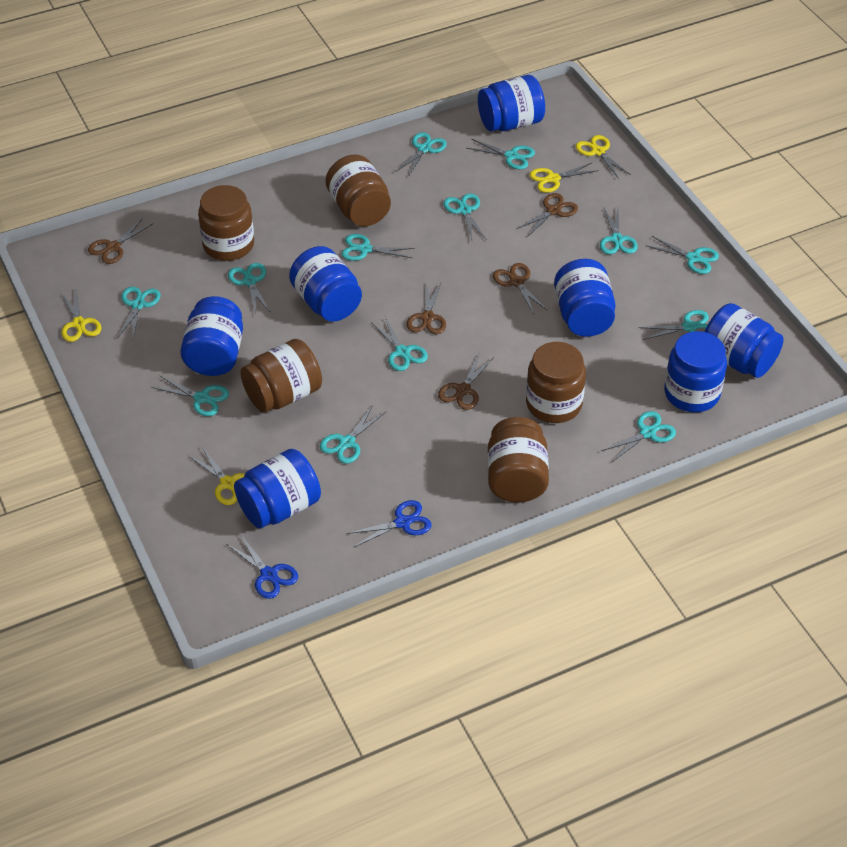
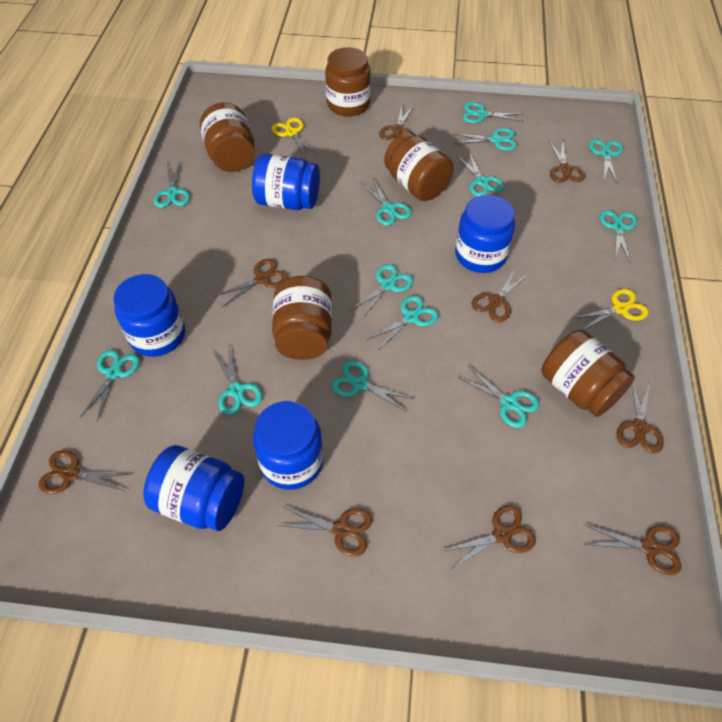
blue jar: [180,296,243,376] [234,449,321,528] [289,246,362,322] [478,75,545,131] [554,259,615,337] [664,331,727,412] [705,303,784,378] = 7 -> [113,274,185,357] [143,445,244,531] [252,153,320,210] [253,401,324,490] [455,195,515,273] = 5
blue scissors: [227,535,298,599] [347,500,432,547] = 2 -> none = 0
brown scissors: [88,218,152,264] [407,283,446,334] [438,354,494,410] [493,263,548,314] [516,193,578,237] = 5 -> [38,450,130,494] [214,259,288,307] [277,507,372,557] [379,104,415,140] [442,506,536,569] [471,268,530,322] [549,139,585,183] [584,525,681,575] [617,382,664,453] = 9
yellow scissors: [61,290,102,342] [188,447,245,505] [529,163,599,193] [576,135,631,179] = 4 -> [271,118,317,157] [573,289,649,330] = 2

